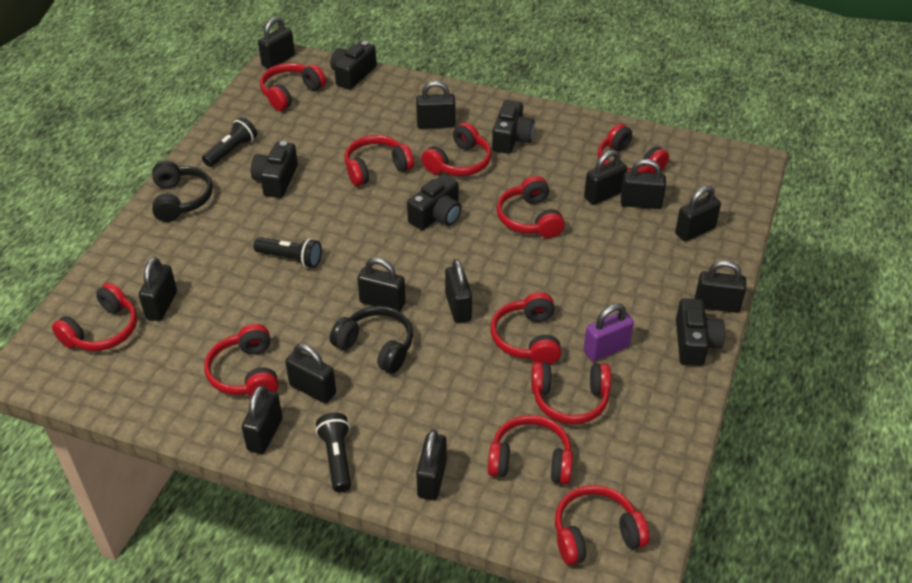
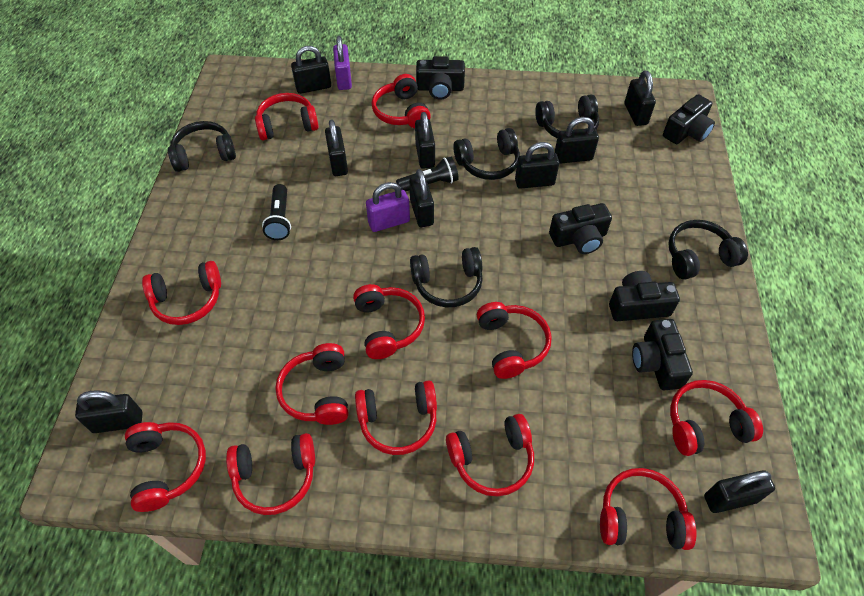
black flashlight: [202,117,257,167] [254,237,322,268] [316,413,351,493] = 3 -> [262,184,291,240] [396,157,459,192] = 2
black headphones: [152,161,213,222] [330,306,413,374] = 2 -> [168,121,236,172] [410,247,483,307] [453,128,520,180] [535,94,599,138] [668,220,748,280] = 5
black padlock: [139,257,177,321] [242,385,283,454] [258,17,295,69] [285,343,336,403] [357,257,406,312] [416,81,455,129] [416,430,447,500] [445,259,472,323] [584,150,627,205] [621,159,666,209] [675,186,721,241] [695,260,746,313] = 12 -> [75,390,142,433] [291,46,331,94] [325,120,348,176] [409,169,434,227] [415,112,435,169] [515,142,559,189] [554,117,599,164] [624,70,656,126] [704,470,775,513] = 9
purple padlock: [583,303,634,361] = 1 -> [333,36,352,90] [366,182,410,232] = 2
red headphones: [52,282,137,351] [204,324,279,397] [260,63,326,111] [345,135,414,186] [421,122,491,176] [488,415,573,484] [490,292,561,364] [496,176,565,238] [531,362,611,424] [555,485,649,565] [598,124,669,173] = 11 -> [125,422,206,512] [142,261,221,325] [226,433,315,515] [255,93,319,140] [275,343,348,425] [353,284,425,359] [355,380,437,455] [372,74,431,128] [446,414,534,497] [477,302,552,379] [600,468,697,550] [670,380,763,456] = 12

